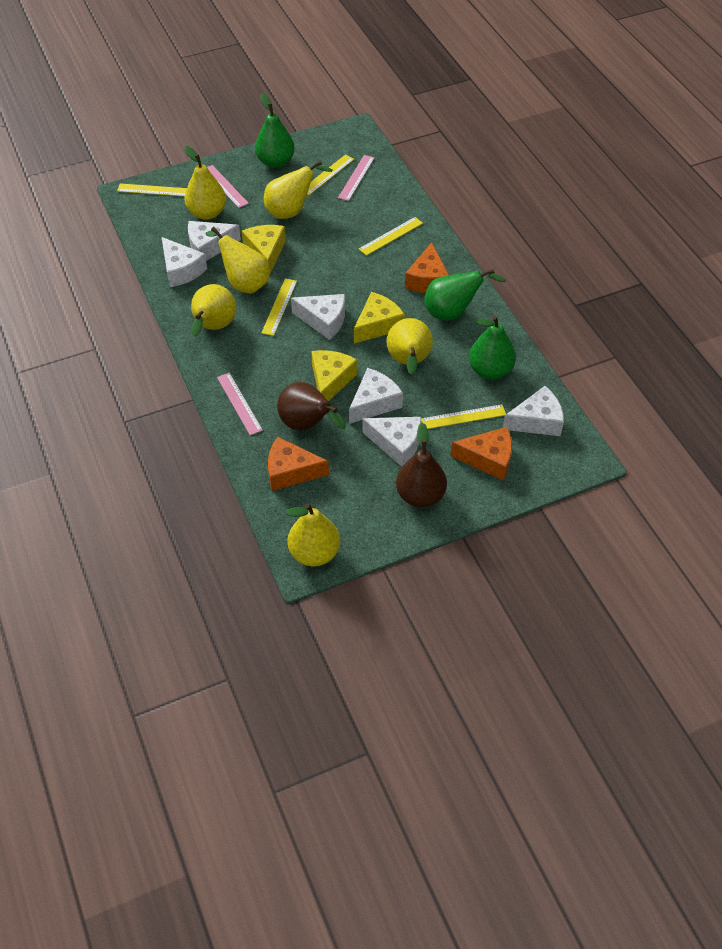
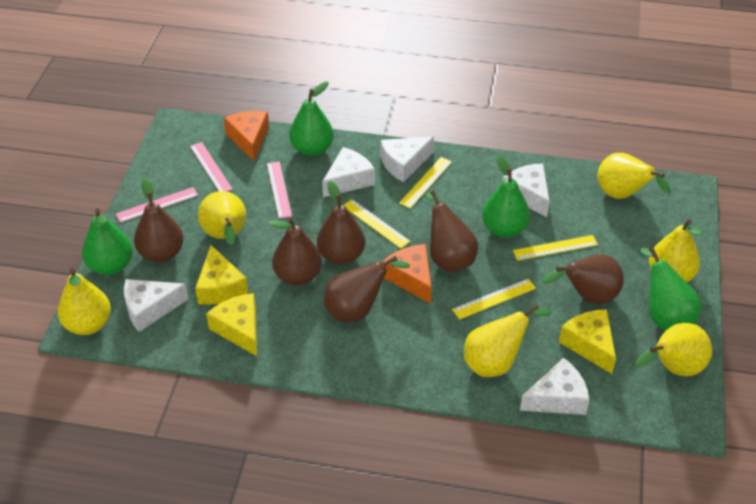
brown pear: [277,382,346,430] [396,423,447,507] = 2 -> [134,178,184,263] [268,217,322,286] [317,181,365,265] [324,256,411,322] [425,190,478,272] [542,254,624,304] = 6
green pear: [255,94,295,168] [424,268,506,320] [469,316,516,380] = 3 -> [82,209,133,275] [289,81,334,156] [482,155,530,238] [640,247,702,331] = 4
orange cheese: [268,437,329,491] [405,242,449,293] [451,427,512,481] = 3 -> [224,111,269,161] [382,244,432,304] = 2
white cheese: [162,237,207,287] [188,221,241,261] [291,294,345,340] [349,368,403,424] [362,417,421,467] [503,386,564,436] = 6 -> [124,279,188,332] [322,147,375,197] [381,137,434,182] [502,163,550,217] [520,358,589,415] = 5
yellow ruler: [117,183,187,196] [261,279,297,336] [307,154,354,195] [359,217,423,256] [421,404,506,429] = 5 -> [344,199,411,249] [399,157,452,209] [452,279,536,320] [513,235,598,261] = 4

